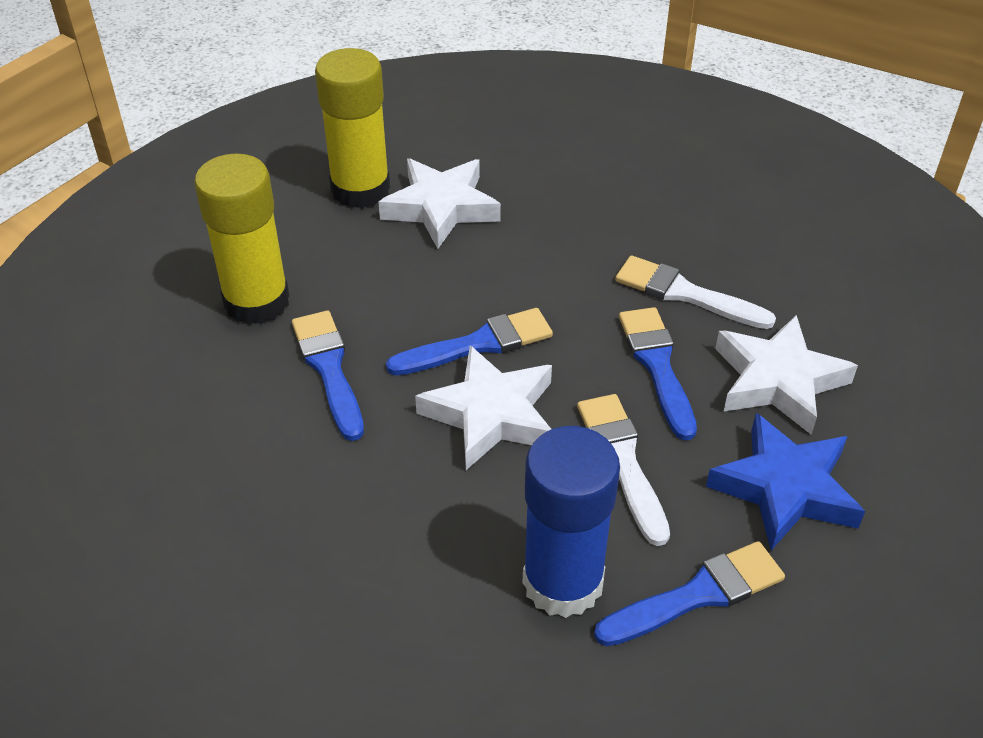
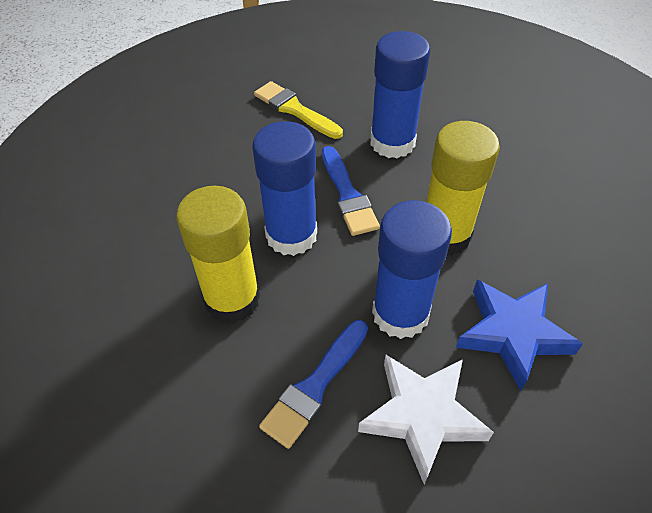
blue brush: [292,310,364,441] [386,308,553,375] [594,541,785,646] [619,307,697,440] = 4 -> [259,320,368,449] [322,146,380,236] = 2
blue glue stick: [522,426,620,618] = 1 -> [252,121,317,256] [370,31,430,158] [372,200,452,339] = 3
white brush: [577,394,670,546] [615,255,776,329] = 2 -> none = 0
white star: [378,158,501,249] [415,345,552,470] [715,315,858,435] = 3 -> [358,355,494,484] = 1
yellow brush: none = 0 -> [254,81,343,139] = 1

